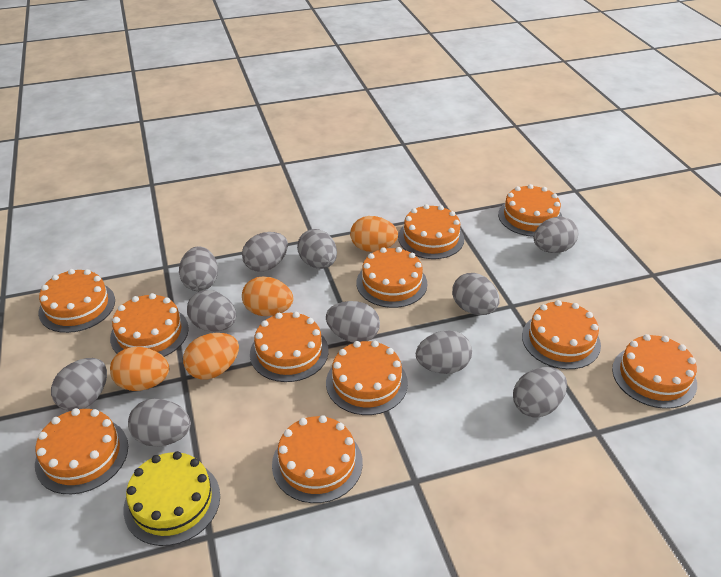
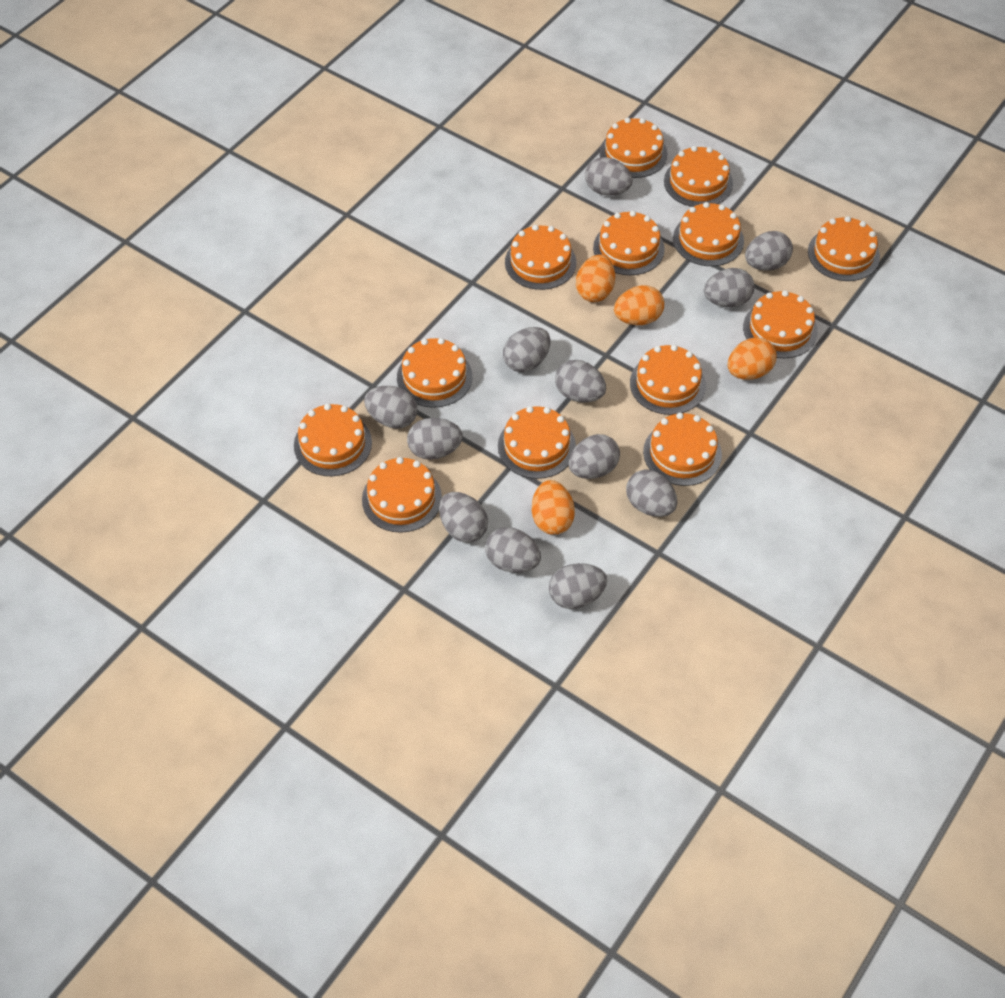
grey egg: [51,358,107,411] [128,398,191,447] [179,246,218,291] [187,290,236,332] [242,232,288,272] [297,229,337,269] [326,301,380,343] [416,330,472,374] [452,273,500,315] [513,367,567,418] [534,216,578,253] = 11 -> [364,386,418,429] [407,418,463,460] [439,492,488,543] [485,527,541,573] [503,327,551,372] [549,563,607,609] [555,360,606,402] [569,434,620,479] [585,157,633,195] [626,470,677,517] [704,268,754,307] [745,231,793,271] = 12
orange cake: [35,408,128,494] [39,269,115,333] [110,293,189,357] [250,312,329,382] [272,415,363,503] [326,341,408,415] [357,247,428,308] [398,204,464,259] [498,184,562,237] [522,300,601,369] [612,334,697,409] = 11 -> [294,404,372,476] [362,457,442,533] [397,338,472,408] [498,406,576,479] [505,225,576,290] [593,211,665,275] [599,118,668,178] [630,345,706,415] [643,412,722,486] [664,146,733,207] [673,202,744,266] [743,290,818,358] [808,216,880,281] = 13
yellow cake: [124,451,220,546] = 1 -> none = 0

